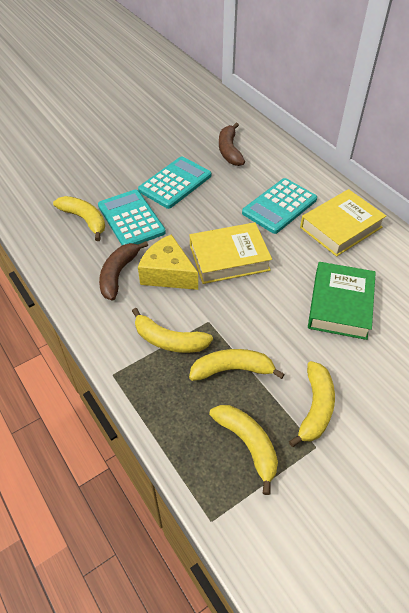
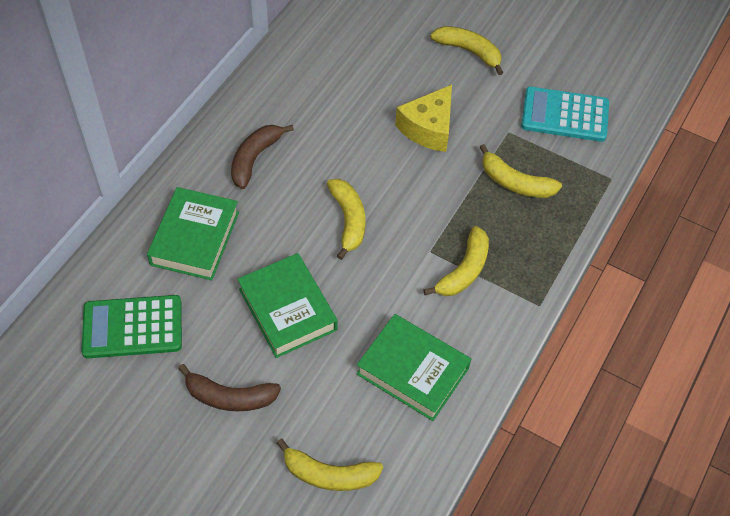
green book: [308,262,376,340] = 1 -> [147,187,239,280] [238,253,338,358] [356,314,471,421] = 3
green calculator: none = 0 -> [81,295,182,358] = 1
turquoise calculator: [98,189,166,245] [138,156,211,209] [242,178,317,234] = 3 -> [521,86,609,142] = 1
yellow book: [190,222,272,284] [300,189,386,257] = 2 -> none = 0

